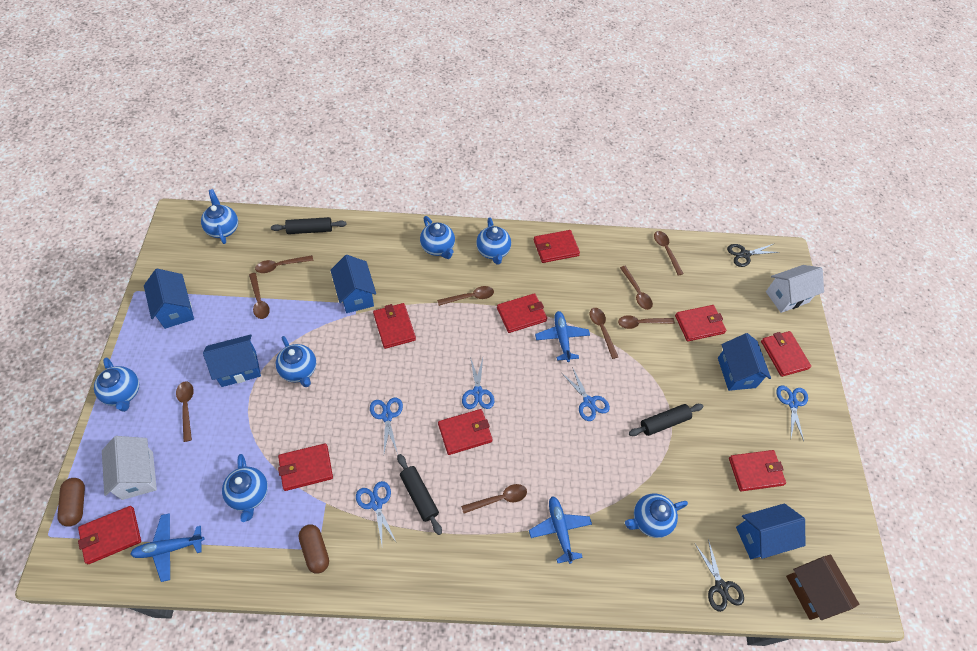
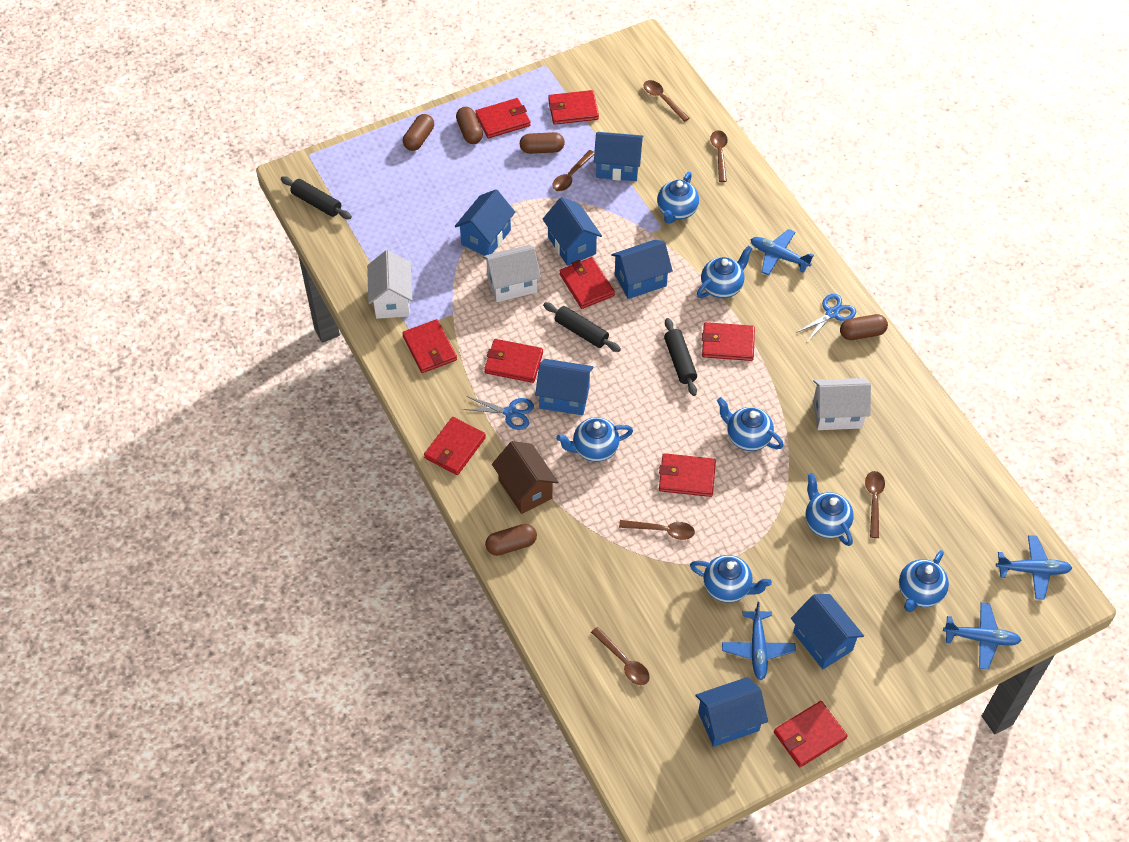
black scissors: [695,539,744,612] [727,244,779,267] = 2 -> none = 0
blue house: [144,269,194,329] [203,334,261,387] [330,255,376,313] [718,333,771,391] [736,503,805,559] = 5 -> [454,189,515,256] [535,359,593,415] [542,197,602,266] [594,132,643,181] [611,240,673,299] [696,677,768,747] [791,594,864,669] = 7
blue plane: [130,513,205,582] [529,496,592,564] [535,311,590,362] = 3 -> [722,602,796,680] [751,229,814,276] [943,602,1021,670] [996,535,1072,600] = 4
blue scissors: [356,481,396,545] [370,397,403,454] [462,357,494,409] [562,367,610,421] [776,385,808,441] = 5 -> [463,396,534,430] [796,294,856,342] = 2
brown capsule: [57,478,85,527] [299,524,329,574] = 2 -> [403,114,434,151] [456,107,483,144] [485,524,537,556] [520,132,565,154] [840,314,888,340] = 5
brown spoon: [176,382,194,442] [249,273,270,319] [255,255,313,273] [437,286,494,306] [461,484,527,513] [590,308,618,359] [618,315,675,329] [620,266,653,310] [654,231,684,276] = 9 -> [552,150,594,191] [591,627,650,685] [619,520,695,540] [644,80,690,122] [710,130,728,182] [865,471,885,538] = 6
white house: [102,436,157,500] [766,265,824,313] = 2 -> [367,250,412,319] [482,245,541,302] [813,378,871,430] = 3

